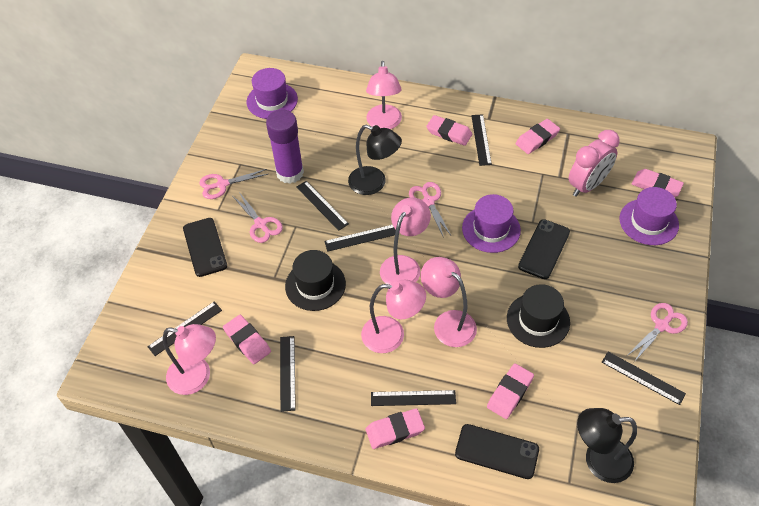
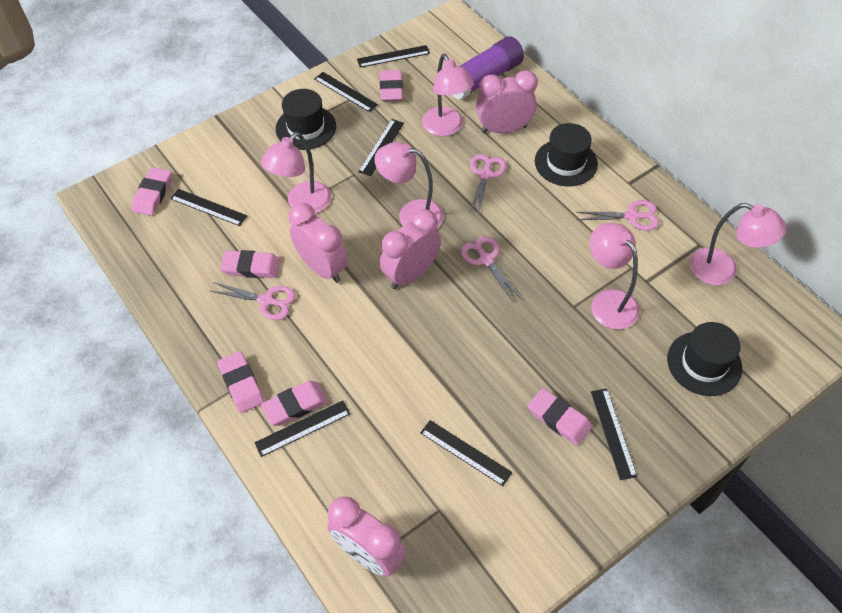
black hat: [285,250,346,311] [507,284,570,348] = 2 -> [276,89,336,150] [535,123,598,186] [667,322,742,396] = 3
black lamp: [348,125,402,195] [577,408,637,483] = 2 -> none = 0
black phone: [183,218,227,277] [455,424,539,479] [518,219,570,279] = 3 -> none = 0
pink clock: [569,130,620,197] = 1 -> [289,203,348,283] [327,497,406,577] [380,209,441,289] [476,70,538,133] = 4
purple hat: [247,68,298,119] [462,194,521,253] [619,187,679,245] = 3 -> none = 0

